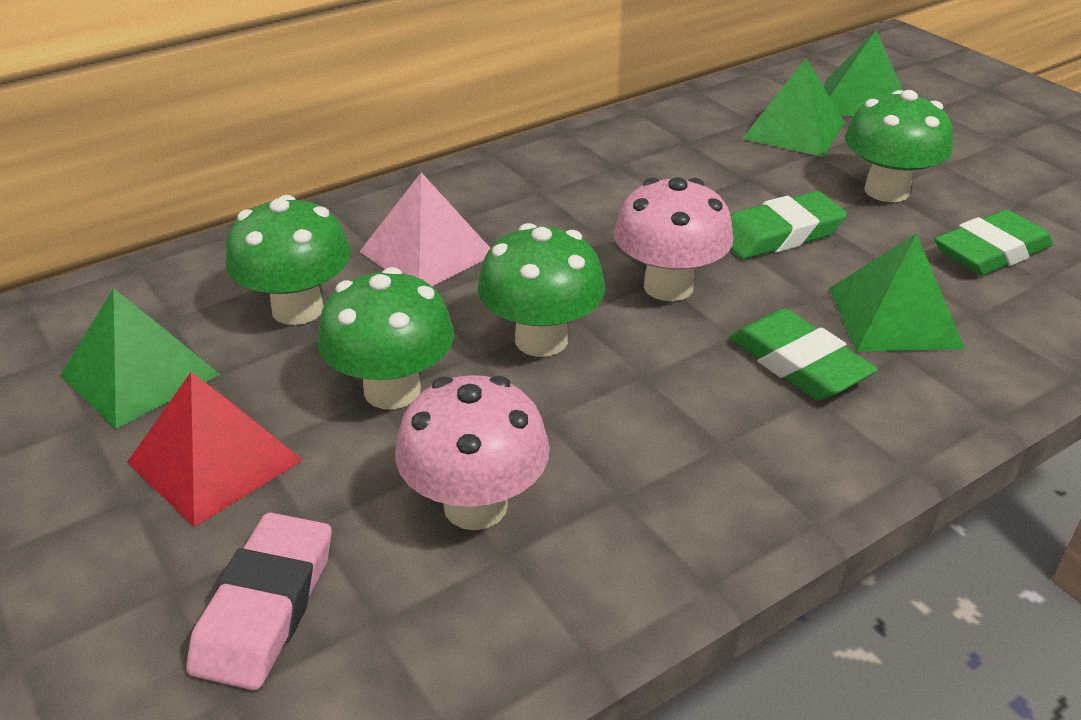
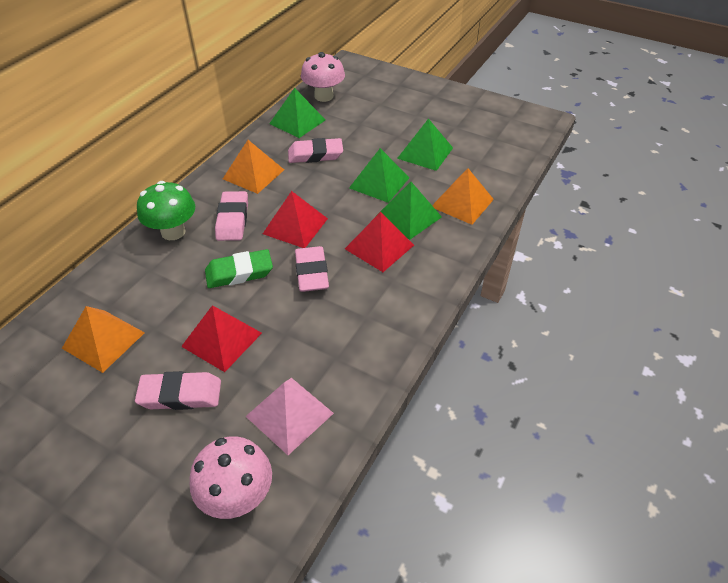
green eraser: [730,191,847,259] [730,309,878,400] [934,210,1053,276] = 3 -> [205,249,273,288] = 1
green mushroom: [226,195,351,325] [317,267,454,409] [478,223,605,357] [845,90,953,202] = 4 -> [137,181,195,240] = 1
orange pyramid: none = 0 -> [62,306,145,373] [223,140,284,194] [432,168,494,225] = 3
pink eraser: [186,512,332,691] = 1 -> [135,371,221,410] [215,191,248,241] [288,138,343,163] [295,246,329,292] = 4
red pyramid: [127,372,303,527] = 1 -> [181,305,262,372] [263,191,328,248] [345,212,414,272] = 3

